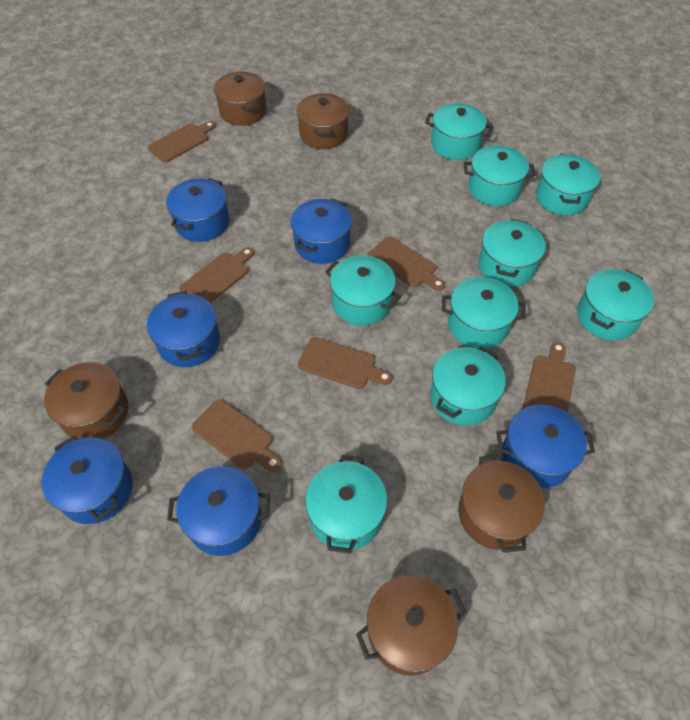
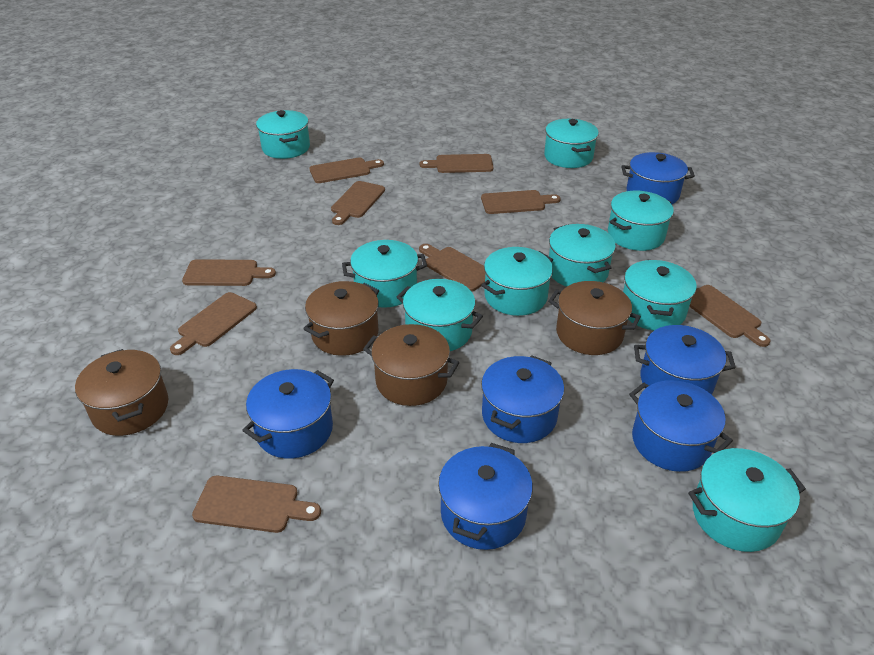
brown cutting board: [148,121,216,163] [179,247,254,303] [192,399,282,472] [298,337,392,389] [368,236,445,291] [523,342,576,413] = 6 -> [170,292,257,355] [182,259,276,286] [192,476,321,533] [309,158,384,183] [331,181,385,225] [419,154,493,173] [419,244,485,292] [481,190,561,214] [689,285,771,347] = 9
brown pot: [44,362,129,439] [214,72,267,126] [296,93,350,149] [356,575,467,676] [458,455,545,553] = 5 -> [75,349,168,436] [303,281,379,356] [363,324,460,406] [548,281,641,355] = 4

